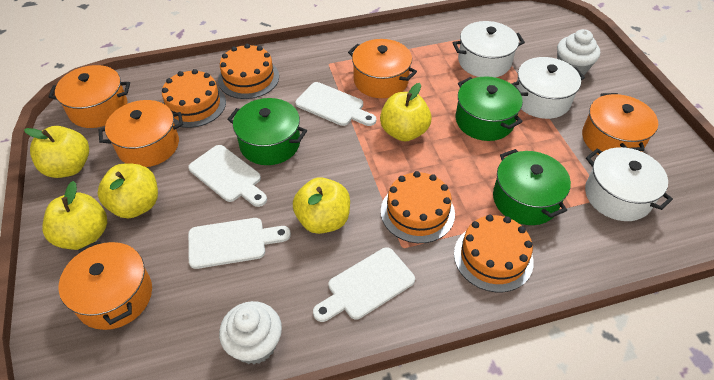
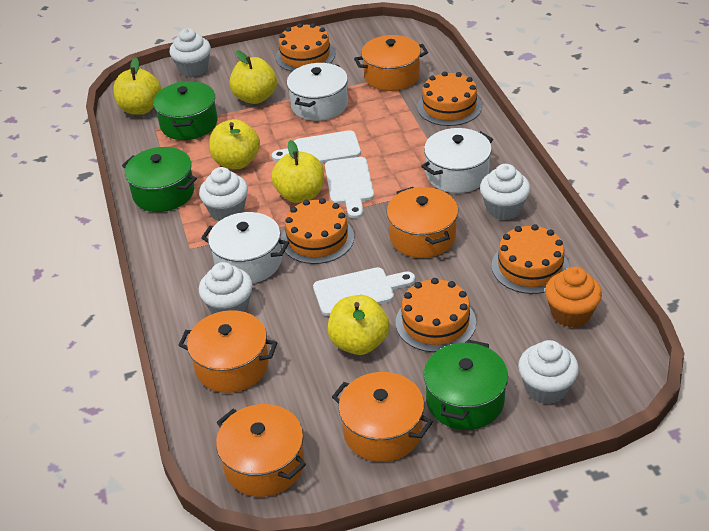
orange cake: [162,69,226,128] [218,44,279,99] [381,171,455,243] [454,215,534,292] = 4 -> [276,23,335,72] [281,198,354,264] [396,278,476,352] [417,71,482,126] [492,224,569,294] = 5
orange cupcake: none = 0 -> [545,267,602,328] = 1
white cupcake: [219,301,282,364] [557,29,600,75] = 2 -> [169,28,211,77] [199,167,248,221] [199,262,253,314] [480,164,530,220] [518,340,579,404] = 5
white cutting board: [188,145,267,207] [188,218,291,269] [296,82,376,126] [313,247,415,322] = 4 -> [272,130,361,163] [313,267,415,316] [325,157,374,218] = 3

